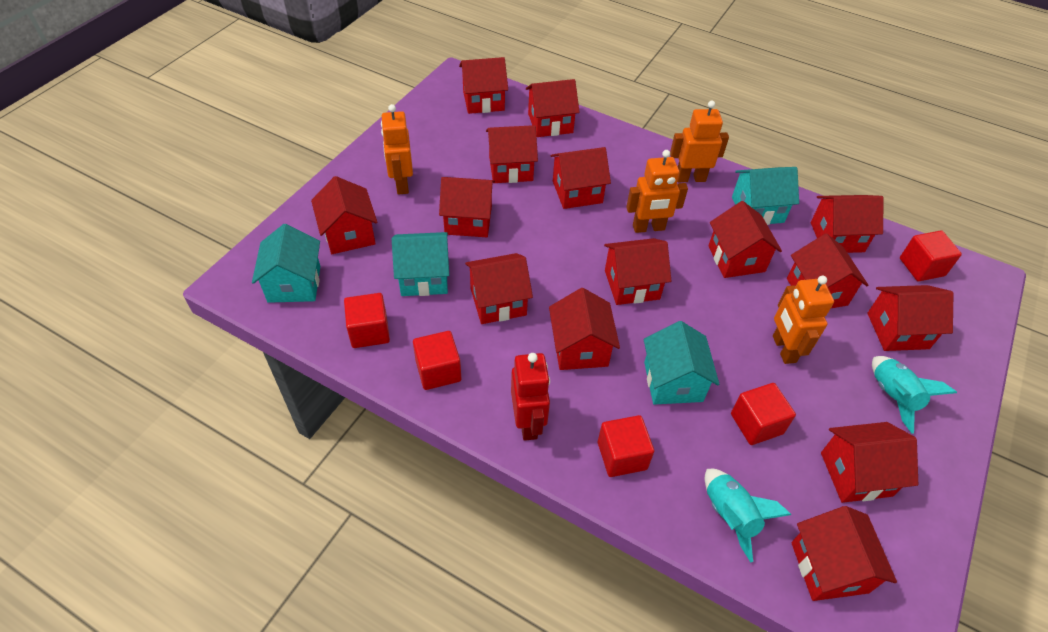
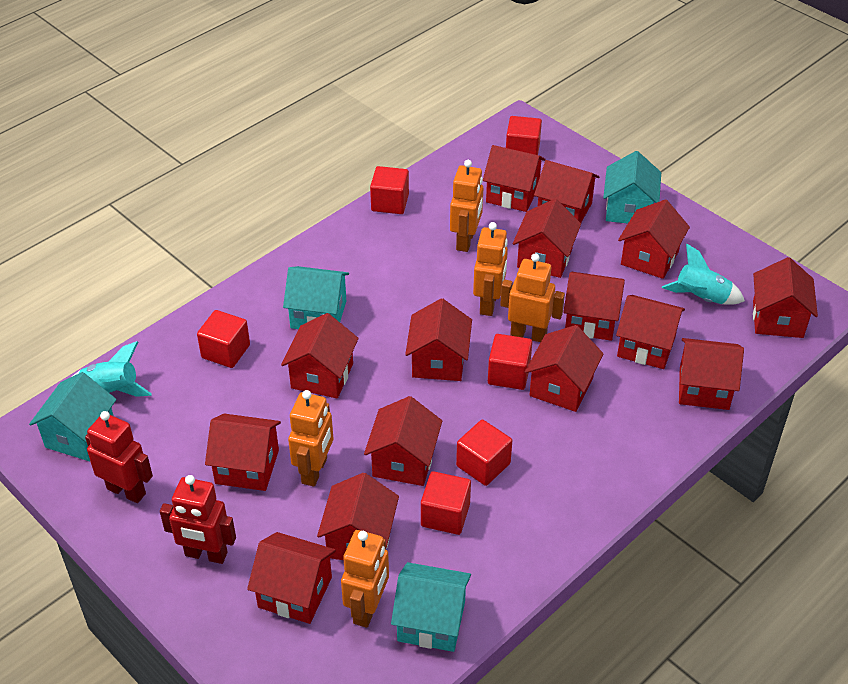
orange robot: [381,104,413,195] [626,150,688,233] [670,101,729,182] [773,276,834,364] = 4 -> [288,390,333,487] [341,530,389,628] [450,160,483,252] [473,222,508,316] [500,253,565,342] = 5
red cube: [344,293,390,348] [413,331,461,390] [598,415,654,477] [731,383,796,445] [900,230,962,281] = 5 -> [197,310,250,368] [370,166,409,214] [421,471,471,535] [456,420,512,486] [488,334,532,390] [506,116,542,155] = 6
red robot: [511,353,550,441] = 1 -> [85,411,153,503] [160,475,236,564] = 2

